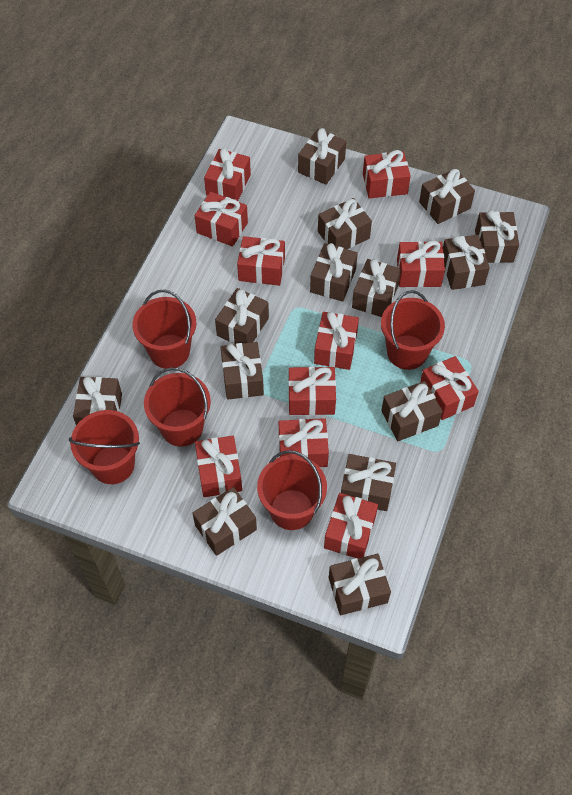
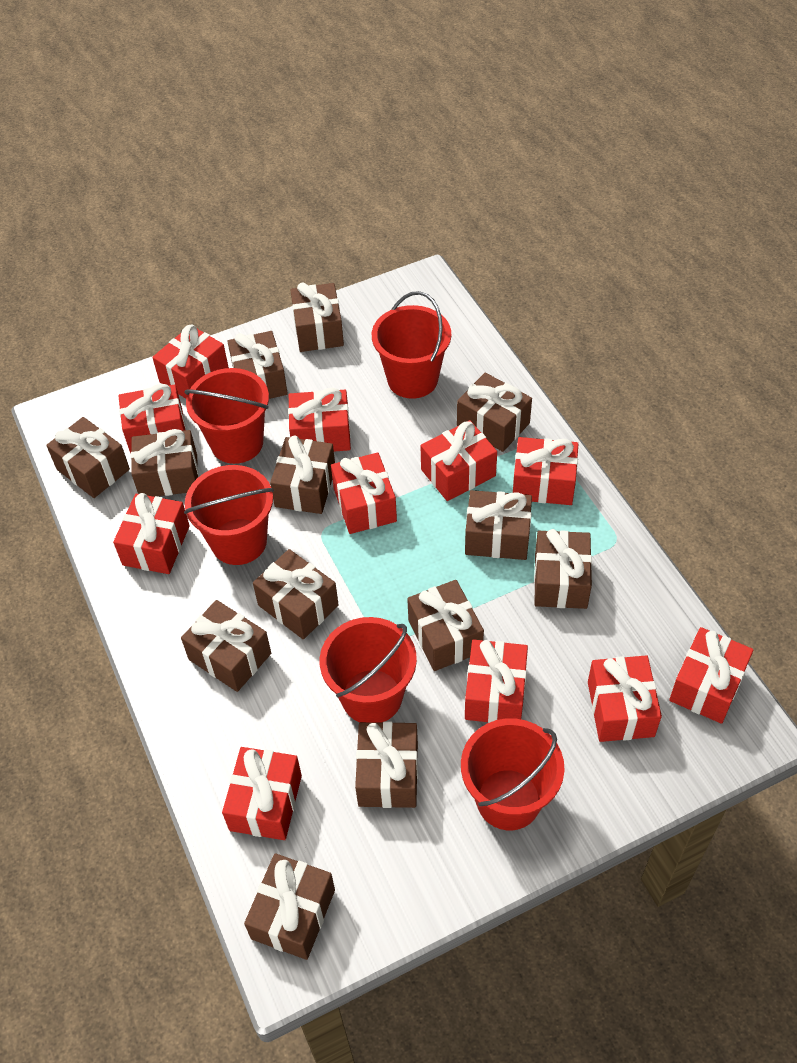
brown gift: [73,377,122,425] [193,487,257,556] [215,288,269,344] [221,342,264,400] [298,128,346,185] [310,243,358,302] [318,198,372,249] [329,554,391,615] [341,454,396,511] [352,259,401,317] [381,381,443,441] [419,169,475,224] [443,235,490,290] [475,210,519,263] = 14 -> [46,417,130,498] [131,429,199,497] [181,600,271,692] [227,331,288,399] [244,853,335,960] [253,549,339,639] [270,435,335,514] [290,282,344,352] [355,721,418,808] [407,580,484,671] [457,373,532,452] [465,490,532,560] [534,529,592,609] = 13

